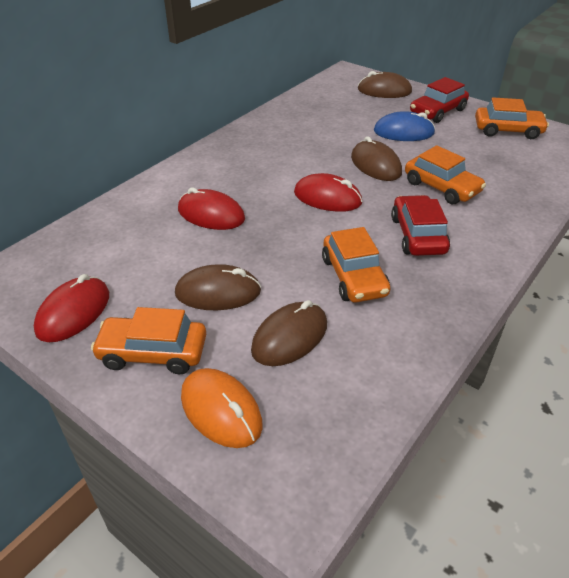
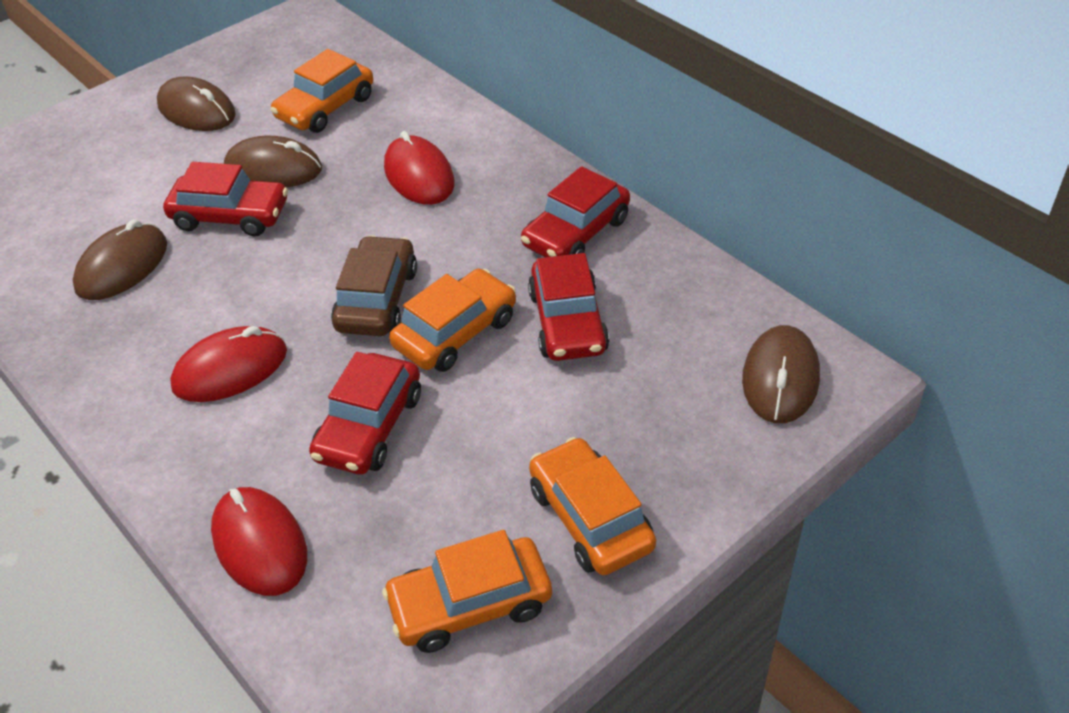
blue mouse: [374,111,435,141] = 1 -> none = 0
brown car: none = 0 -> [331,235,417,336] = 1
orange mouse: [181,368,263,448] = 1 -> none = 0
red car: [391,195,450,256] [410,77,469,123] = 2 -> [163,162,288,236] [309,352,421,475] [521,166,630,257] [528,253,609,361] = 4

